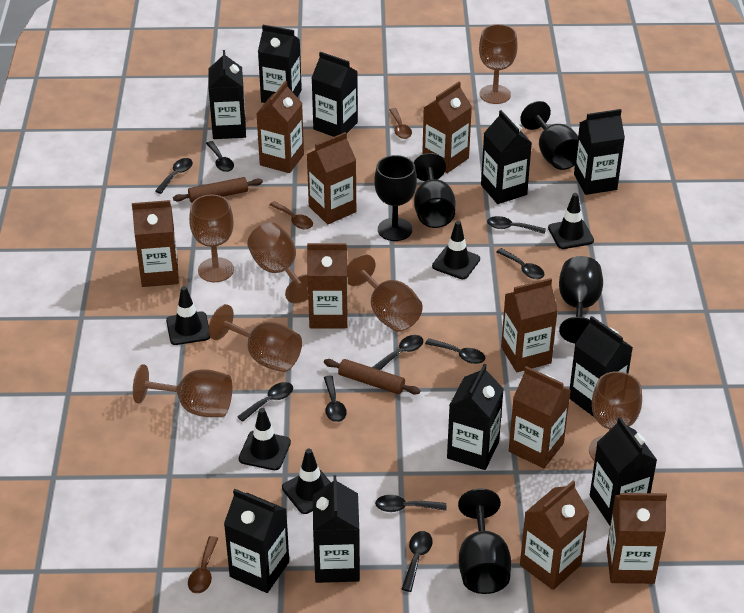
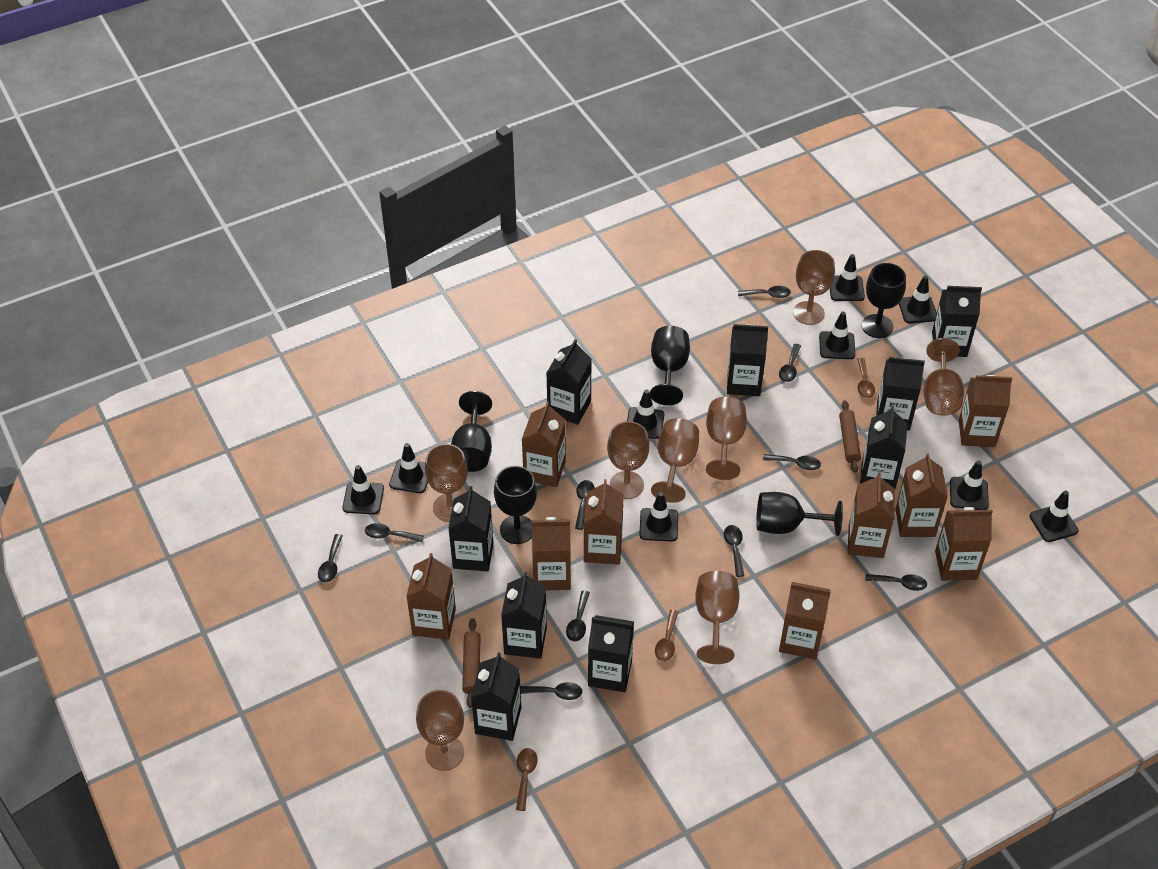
black carton: [208,50,246,139] [224,489,289,593] [258,25,302,103] [312,52,358,137] [313,475,360,583] [447,364,504,470] [481,110,532,204] [570,316,633,417] [574,109,625,195] [590,417,657,525] = 10 -> [448,486,493,571] [471,652,522,741] [501,572,547,659] [547,339,592,425] [588,615,634,692] [727,324,768,396] [860,406,907,489] [876,357,925,431] [932,286,982,357] = 9
black traffic cone: [166,286,210,345] [239,408,291,470] [282,449,331,514] [432,221,480,279] [548,193,594,249] = 5 -> [343,465,384,514] [389,443,428,493] [627,389,664,439] [639,492,678,541] [819,311,855,359] [830,254,865,301] [899,276,937,323] [950,460,989,510] [1029,490,1078,542] = 9
brown goblet: [133,364,232,417] [189,195,234,282] [209,304,302,372] [247,223,308,303] [347,254,423,332] [479,24,518,104] [589,371,642,461] = 7 -> [416,690,464,771] [425,444,468,522] [607,421,649,499] [651,418,699,503] [695,571,739,664] [706,397,747,480] [793,250,835,325] [924,338,964,416] = 8

